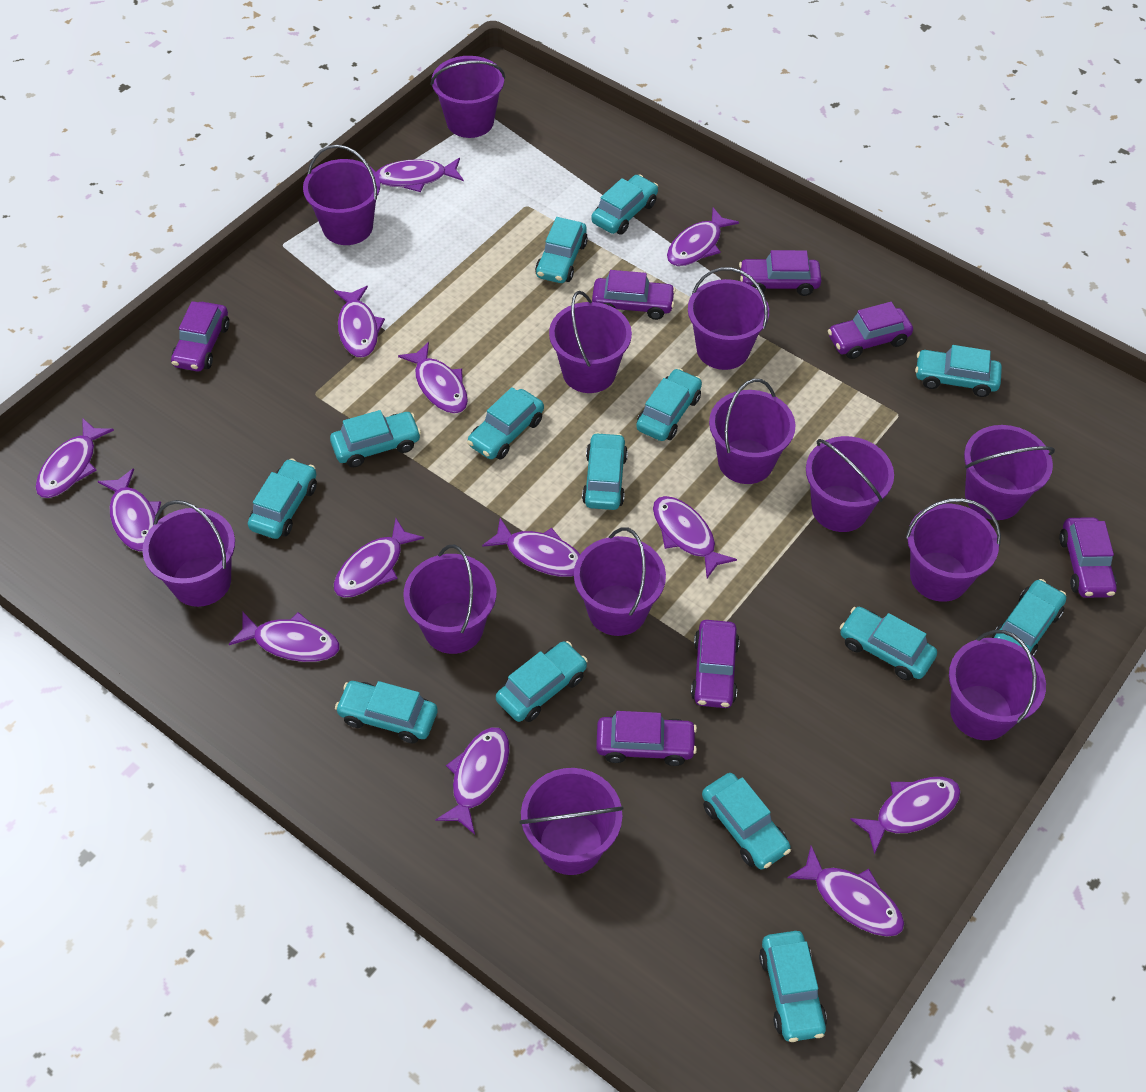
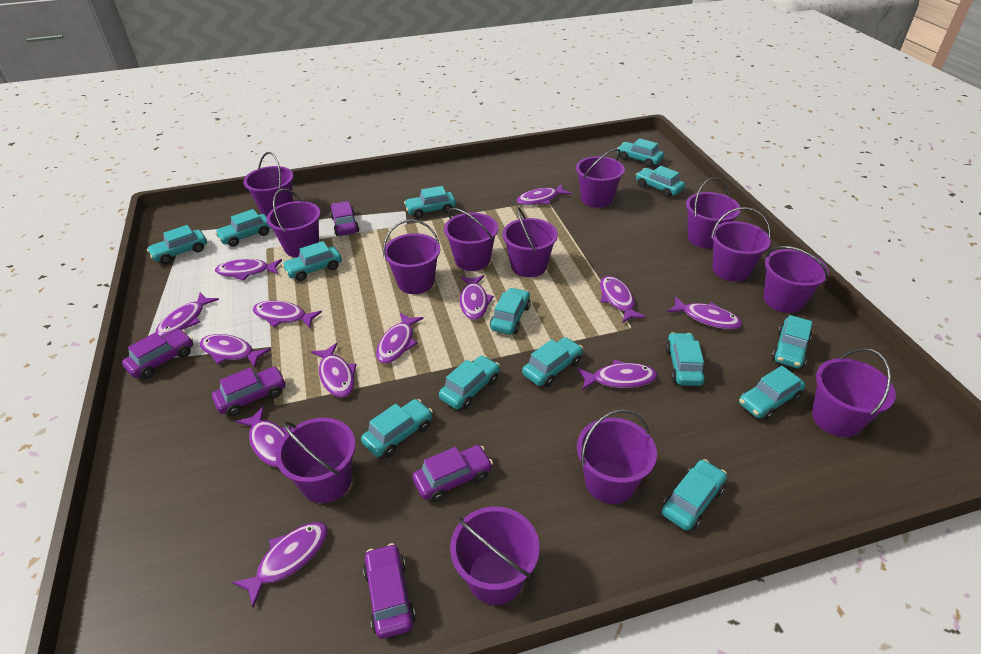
purple car: [171,301,229,371] [592,270,676,320] [596,711,697,766] [691,620,740,708] [739,250,822,296] [828,302,913,359] [1059,517,1117,598] = 7 -> [122,329,193,379] [212,367,286,416] [330,201,359,236] [363,543,416,639] [412,445,493,502] = 5

